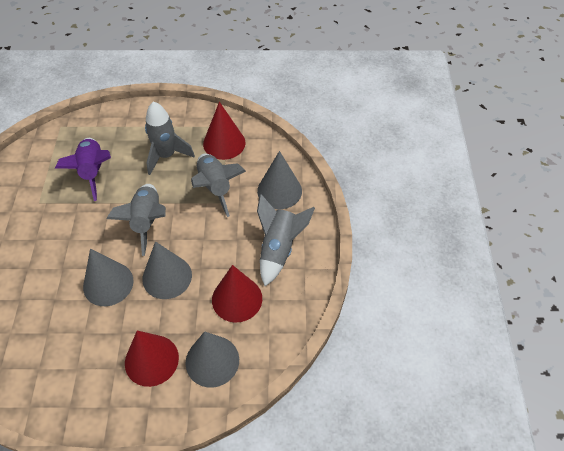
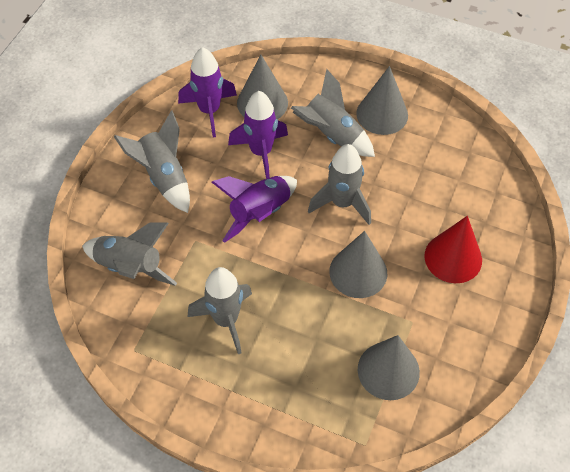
grey rocket: [107,184,166,256] [145,101,195,175] [191,154,246,217] [257,194,315,286] = 4 -> [82,222,177,286] [114,110,190,213] [188,267,252,354] [291,69,375,157] [308,144,371,225] = 5
purple rocket: [55,138,111,201] = 1 -> [178,47,237,138] [211,176,297,243] [228,91,288,179] = 3
red cone: [125,330,179,387] [203,102,245,160] [212,265,262,323] = 3 -> [424,216,482,283] = 1

